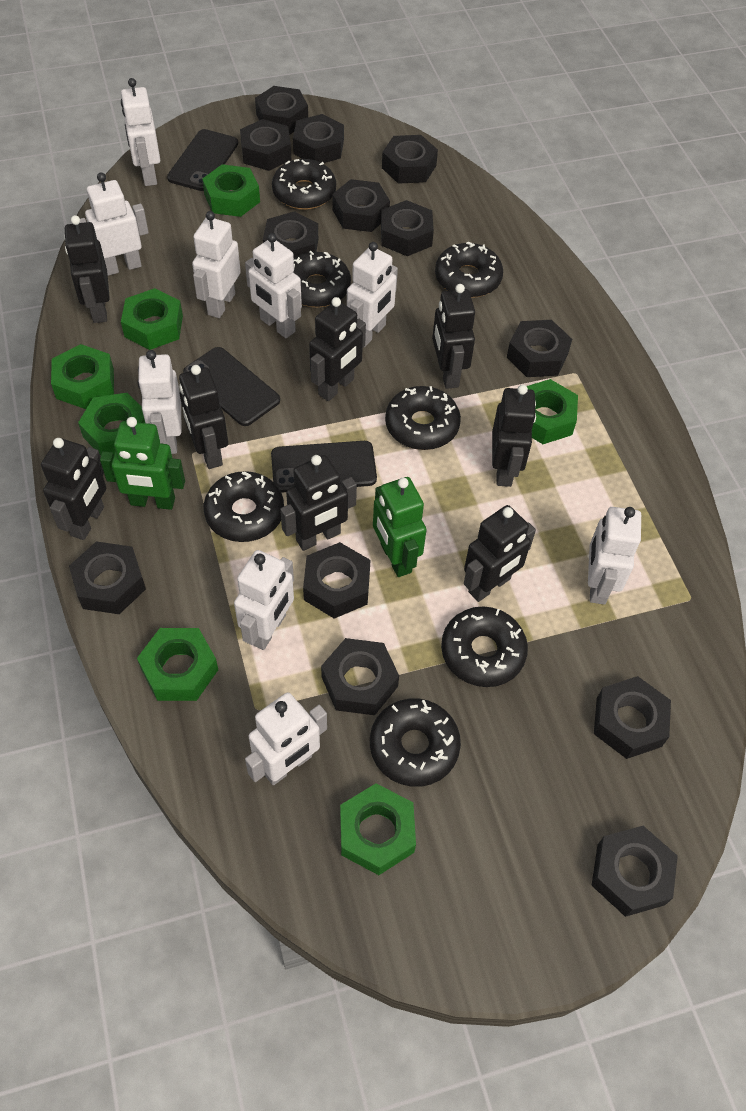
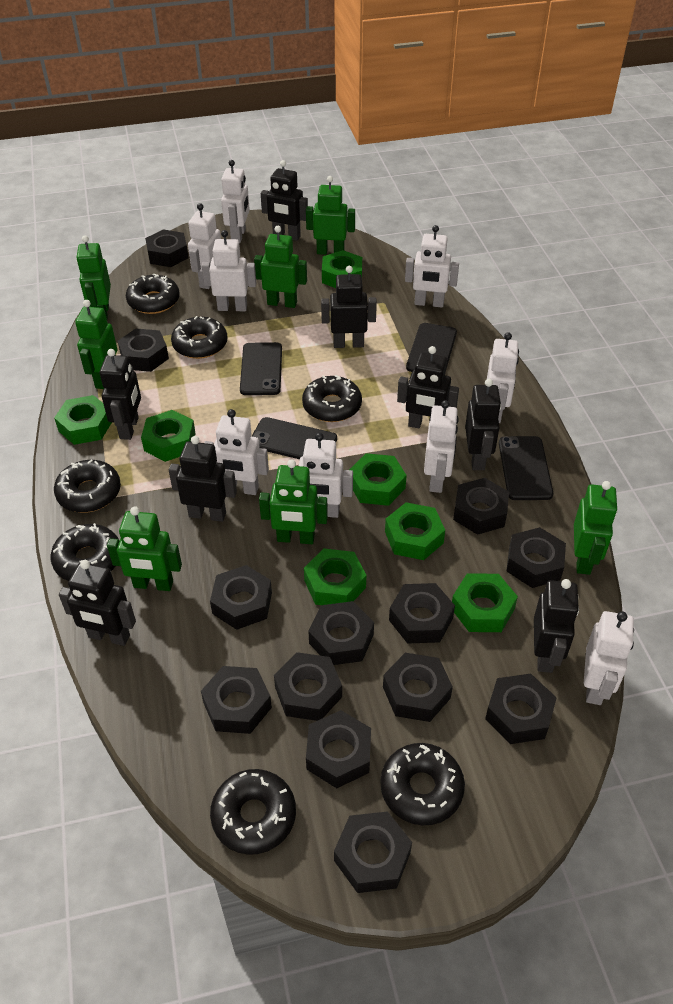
black phone: [167,129,238,191] [183,347,280,426] [271,441,377,492] = 3 -> [240,342,282,395] [251,417,337,459] [406,323,457,372] [499,436,553,500] = 4
green robot: [100,417,185,510] [373,477,426,577] = 2 -> [75,300,117,389] [76,235,111,318] [107,506,182,591] [254,226,307,308] [259,459,328,544] [306,176,355,255] [574,481,618,575] = 7

